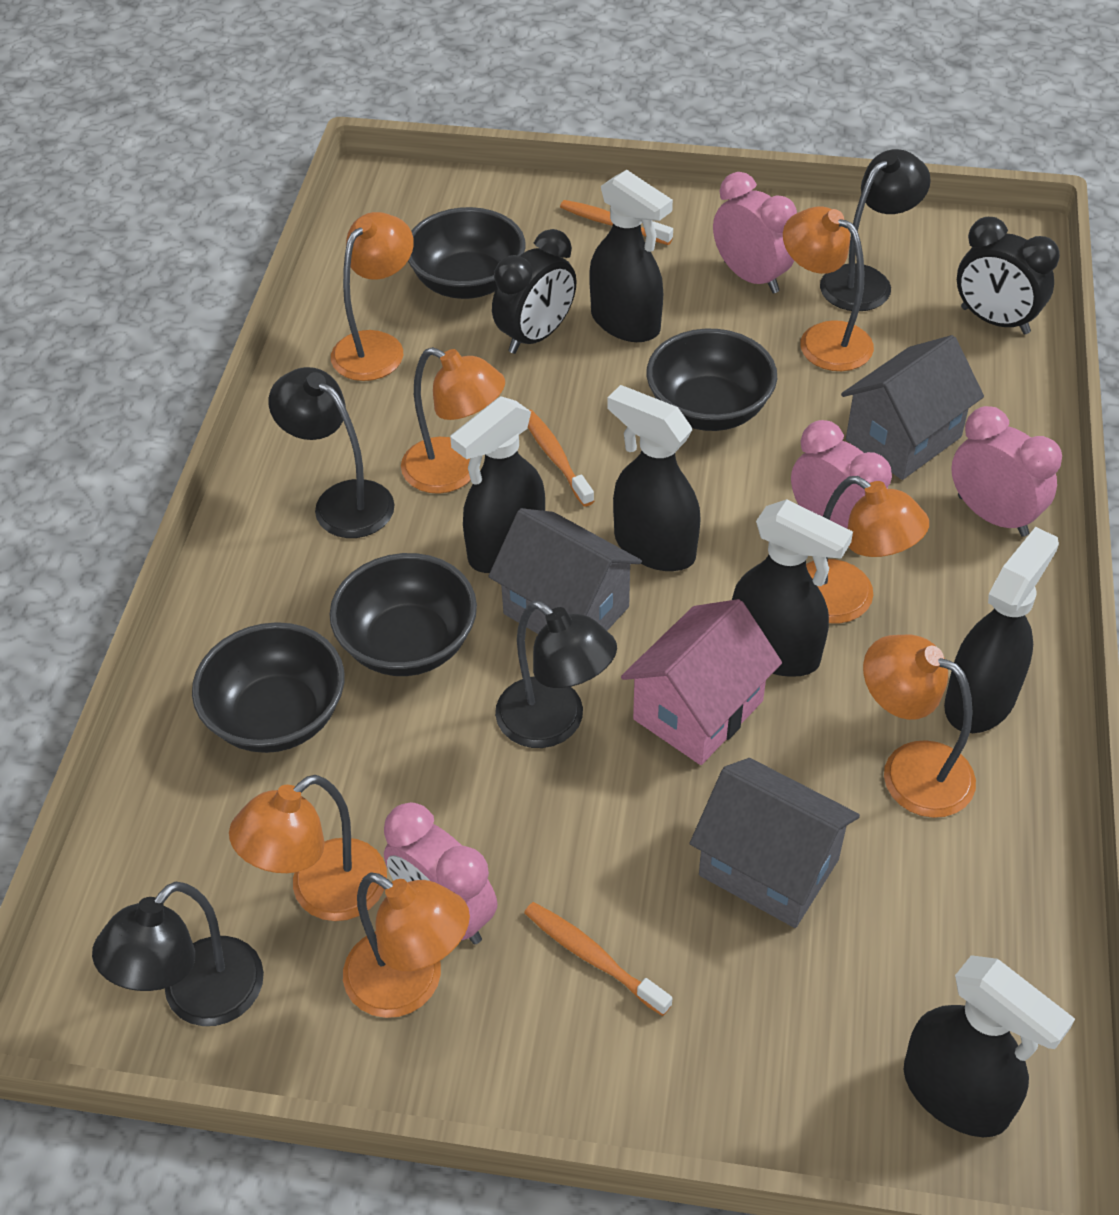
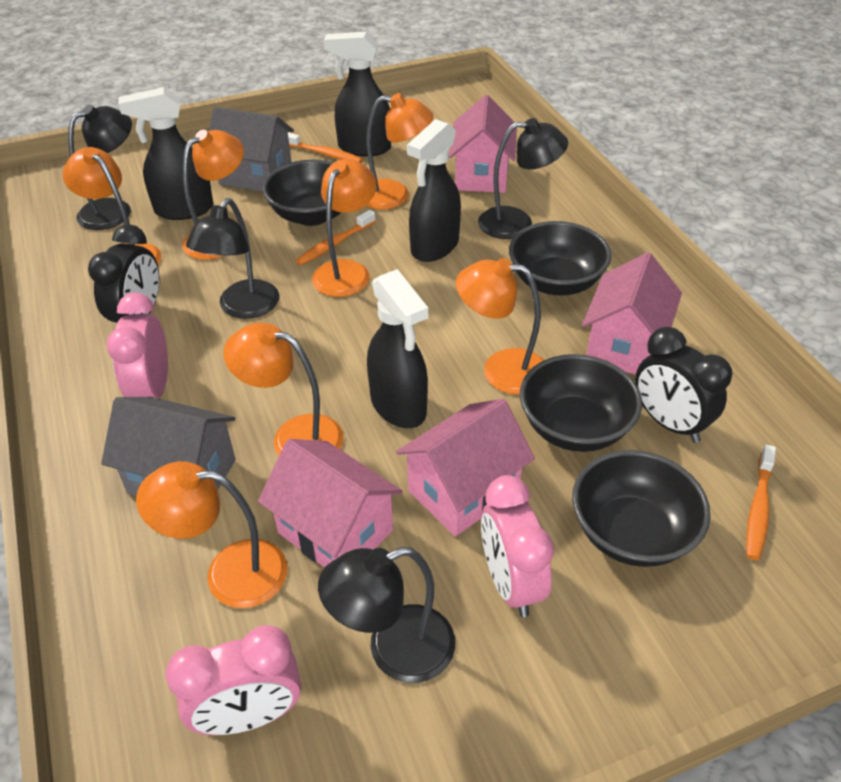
black spray bottle: [450,396,545,573] [589,170,673,342] [608,385,701,571] [732,499,853,677] [903,955,1075,1137] [944,527,1059,733] = 6 -> [118,87,213,220] [324,32,391,157] [367,269,428,428] [407,119,461,262] = 4
grey house: [488,508,642,634] [690,758,860,928] [841,335,984,480] = 3 -> [101,397,236,496] [209,107,294,192] = 2
pink clock: [384,802,497,944] [713,172,797,293] [791,420,892,529] [951,406,1062,537] = 4 -> [106,293,168,398] [166,625,301,735] [481,475,554,617] = 3
pink house: [621,599,782,765] = 1 -> [258,439,403,568] [396,399,535,537] [449,95,517,193] [582,253,682,375] = 4

